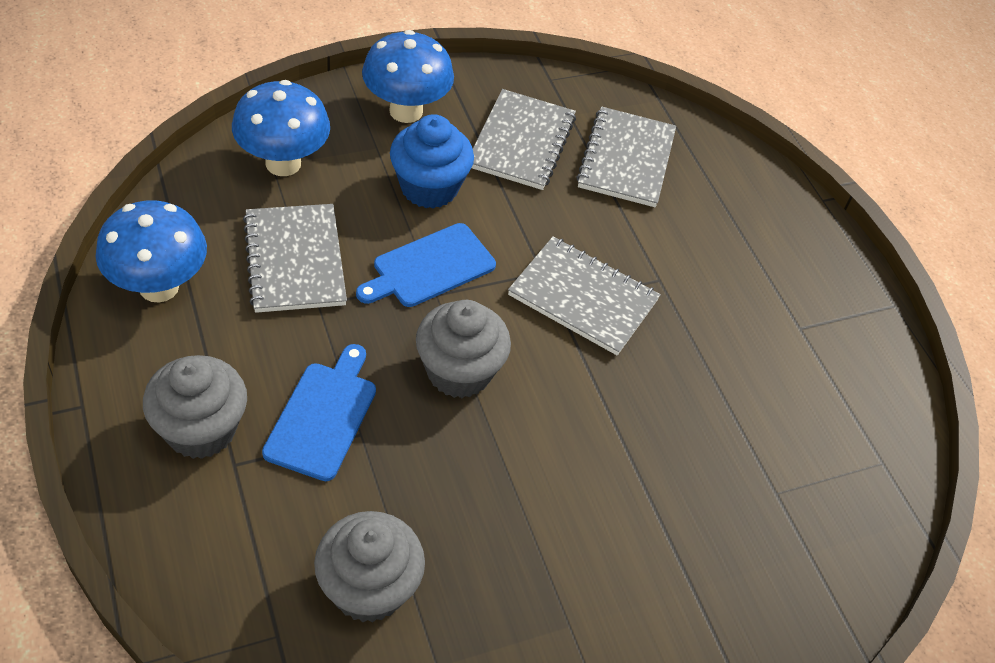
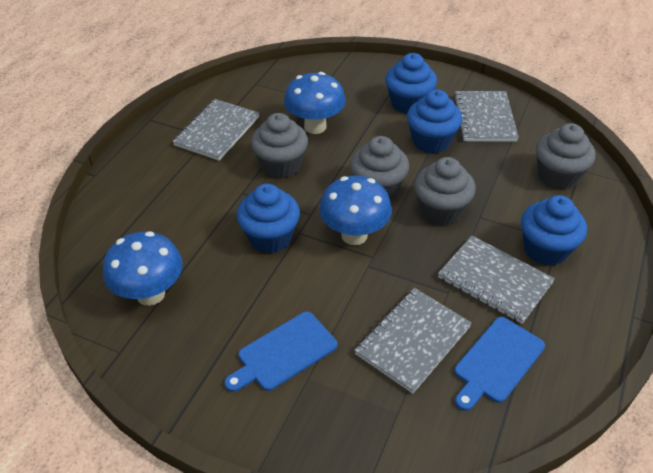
blue cupcake: [390,114,474,209] = 1 -> [237,184,300,253] [385,53,437,114] [407,89,462,154] [521,195,587,266] = 4
grey cupcake: [143,355,247,459] [314,511,425,623] [416,300,511,398] = 3 -> [251,113,308,178] [350,136,409,200] [414,157,476,225] [536,123,596,190] = 4

